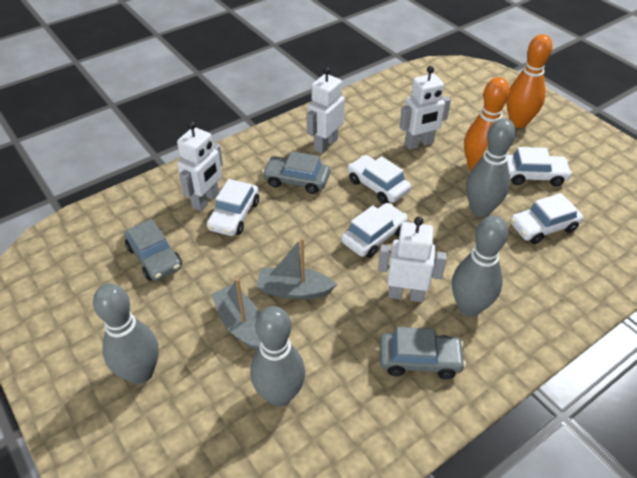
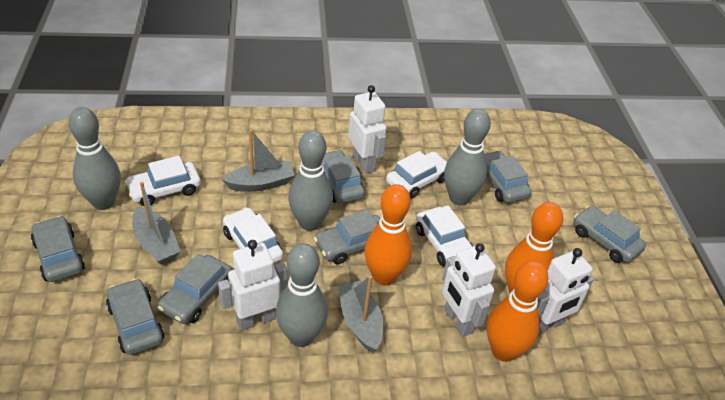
grey boat: [212,278,261,350] [256,238,337,300] = 2 -> [132,182,181,265] [222,130,295,192] [338,276,383,353] = 3
grey car: [124,219,182,281] [262,151,330,194] [380,327,466,379] = 3 -> [31,216,85,282] [106,279,165,355] [158,254,232,324] [314,210,380,265] [322,150,365,204] [484,151,531,203] [574,206,646,263] = 7
orange bowling pin: [464,77,510,171] [507,34,553,128] = 2 -> [364,184,412,286] [487,261,548,362] [505,202,563,294] = 3
white car: [207,179,259,236] [341,203,408,258] [348,155,411,204] [507,147,572,186] [510,193,583,244] = 5 -> [125,156,201,206] [223,207,283,263] [386,151,447,199] [416,206,473,266] = 4

